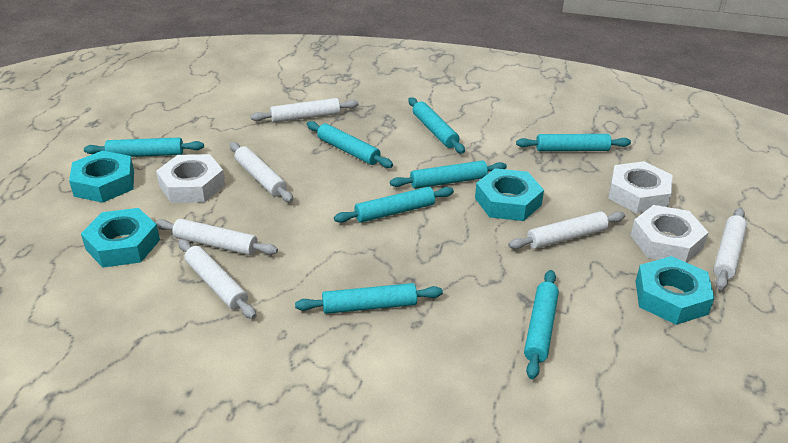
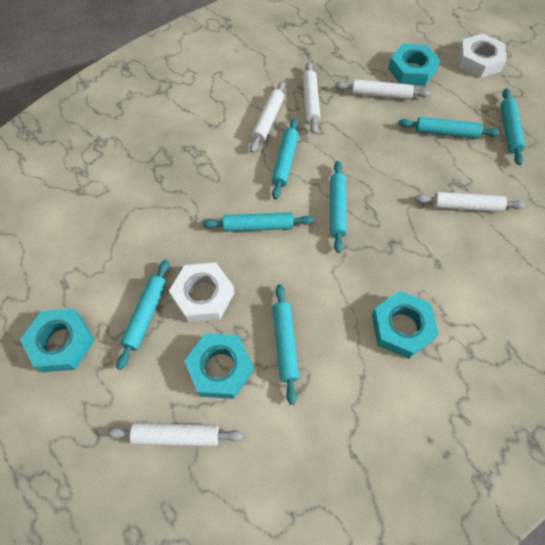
turquoise rolling pin: [84,138,204,157] [295,283,443,314] [307,121,393,168] [334,187,454,223] [390,160,507,189] [408,97,465,154] [516,134,631,151] [524,270,559,379] = 8 -> [117,260,169,370] [203,213,314,232] [272,118,299,199] [273,284,299,405] [330,161,347,253] [398,117,500,139] [501,88,525,165] = 7
white nut: [156,154,225,203] [608,161,673,213] [631,205,709,263] = 3 -> [169,263,234,322] [458,34,507,78] = 2
white rolling pin: [155,219,278,255] [178,239,256,319] [230,142,293,202] [251,98,359,123] [508,211,625,249] [713,208,747,290] = 6 -> [106,423,243,446] [250,81,285,153] [303,62,320,134] [335,79,431,100] [415,192,525,212] = 5

